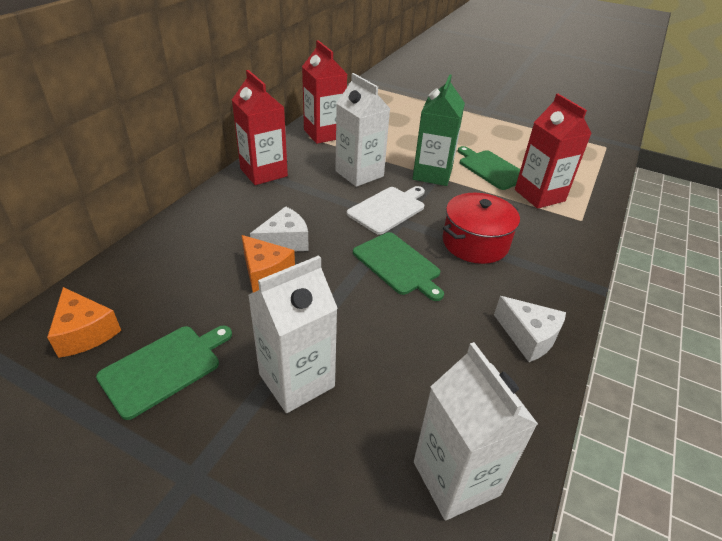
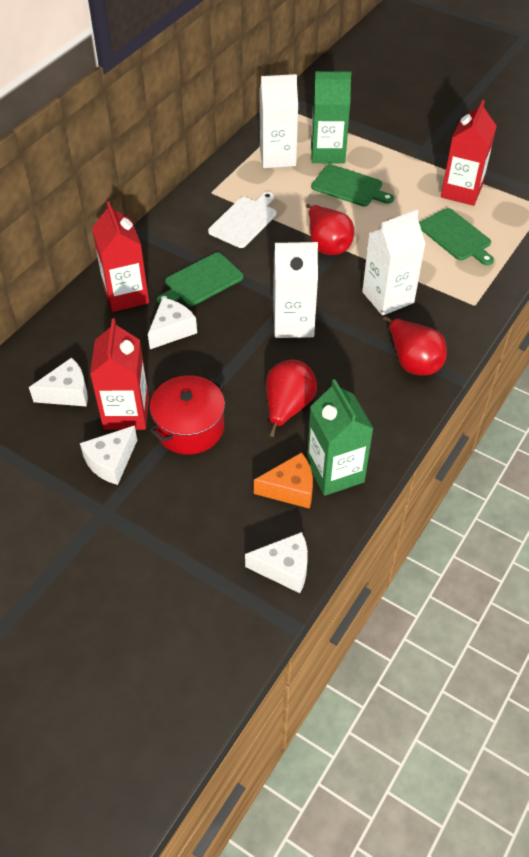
green carton: [412,75,465,186] = 1 -> [307,379,374,496] [311,71,351,164] = 2
orange cheese: [47,287,121,358] [242,235,295,292] = 2 -> [254,452,313,509] = 1
red pear: none = 0 -> [266,360,317,437] [306,204,354,255] [383,316,447,376] = 3
white cheese: [250,206,309,251] [494,296,566,362] = 2 -> [29,357,88,407] [80,425,137,485] [148,298,197,349] [245,532,308,593] = 4

